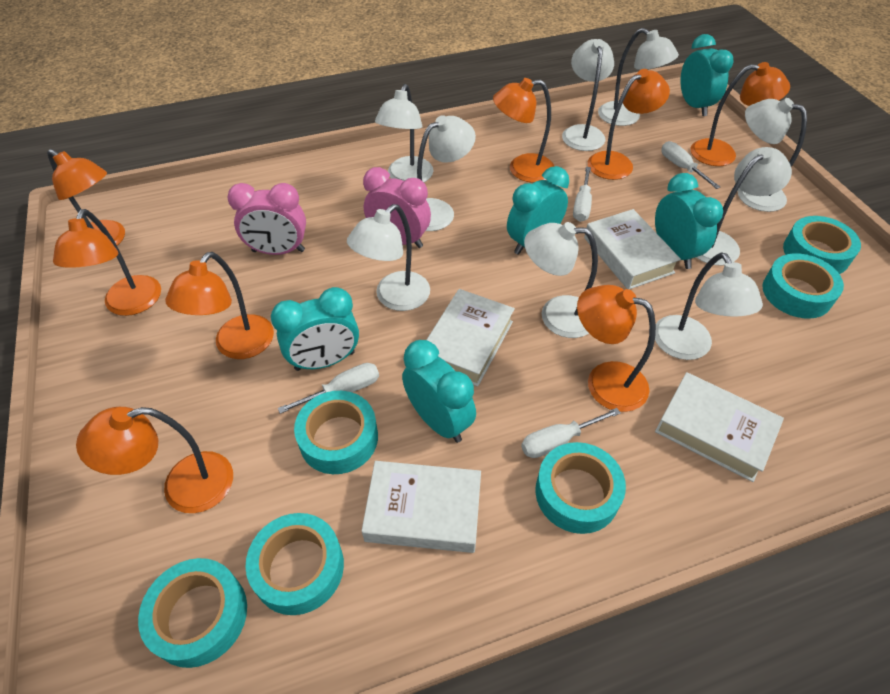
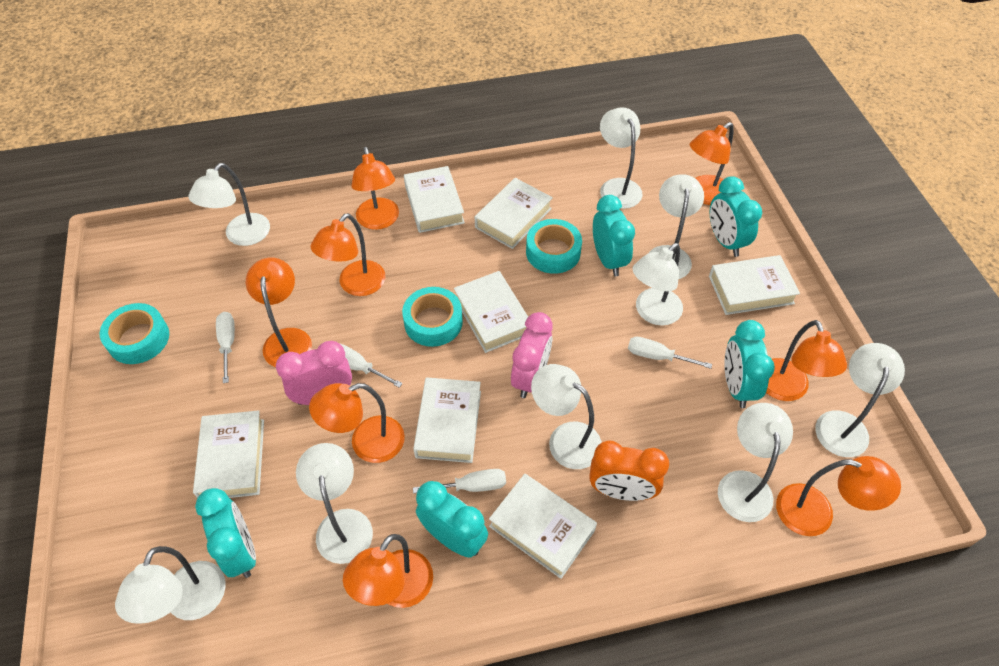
orange clock: none = 0 -> [589,441,669,501] = 1
turquoise tape: [138,558,247,668] [245,513,344,615] [294,391,378,474] [535,442,626,534] [762,253,844,319] [783,216,861,274] = 6 -> [100,303,169,364] [402,287,463,347] [526,219,582,274] = 3
white book: [362,461,481,553] [427,289,515,387] [584,209,681,289] [655,372,784,482] = 4 -> [193,410,264,498] [404,166,465,233] [413,377,481,463] [454,271,528,353] [475,178,553,249] [489,474,597,579] [709,255,800,315] = 7

